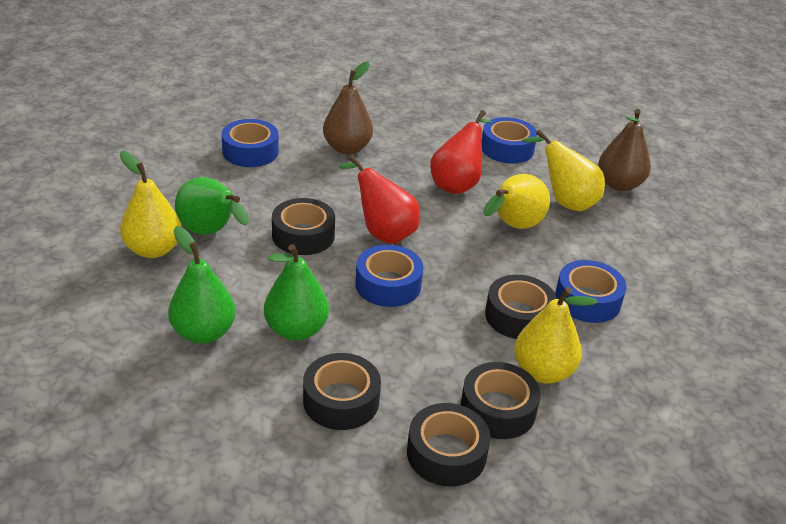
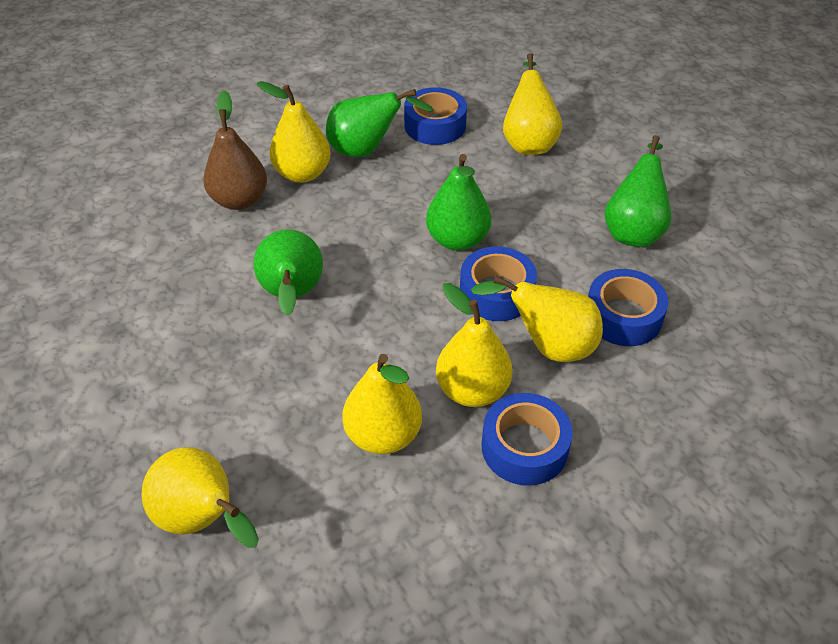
black tape: [272,198,335,255] [303,353,381,430] [407,403,491,487] [460,362,541,439] [485,275,557,339] = 5 -> none = 0
brown pear: [323,61,373,154] [598,109,651,191] = 2 -> [203,90,267,210] = 1
green pear: [168,226,236,344] [175,177,249,235] [264,244,329,341] = 3 -> [253,229,323,316] [326,89,434,157] [426,154,491,251] [604,135,671,247] = 4
red pear: [338,155,420,244] [430,110,492,194] = 2 -> none = 0
yellow pear: [120,151,181,258] [483,174,550,229] [514,287,597,384] [522,129,605,211] = 4 -> [142,447,259,548] [257,81,331,183] [342,354,422,454] [436,283,513,407] [471,275,603,362] [503,53,562,155] = 6

